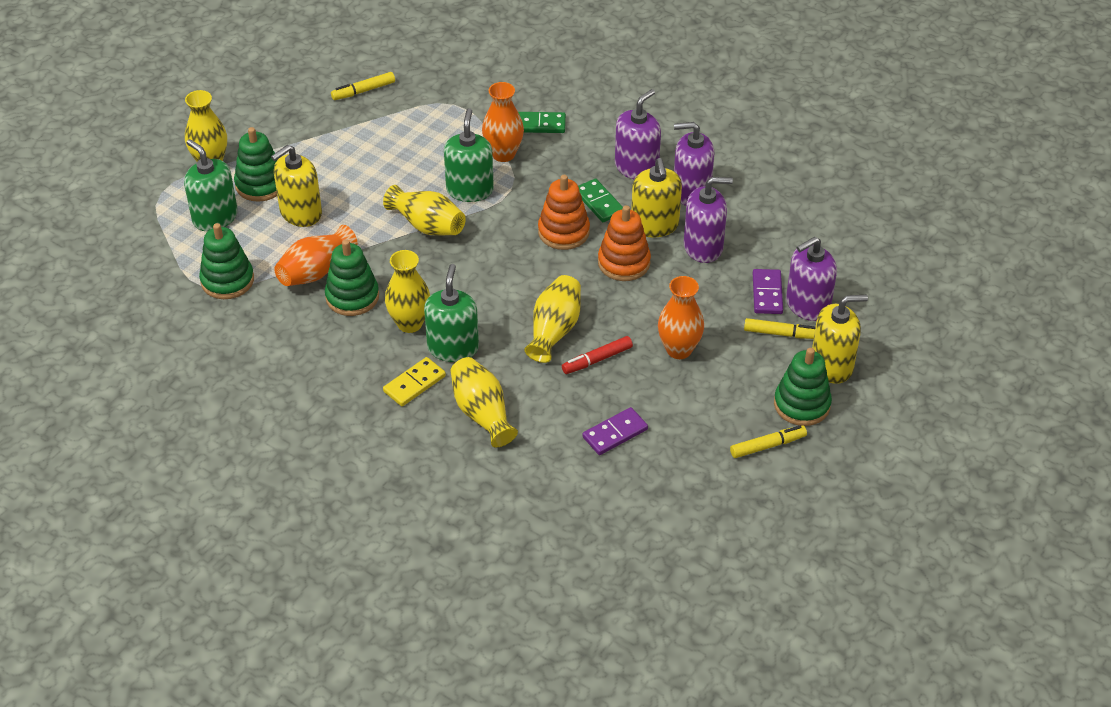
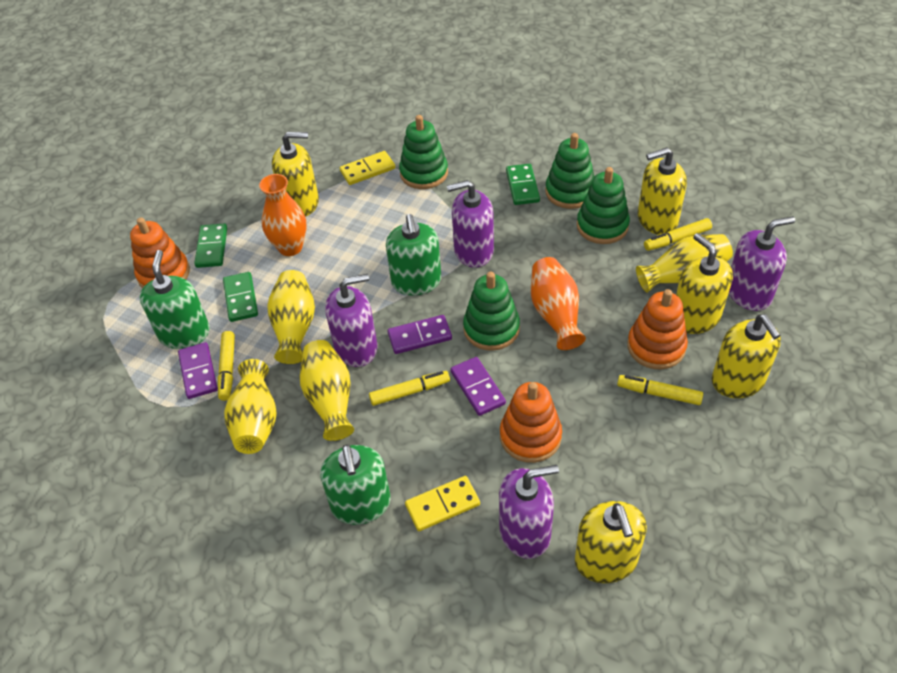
green domino: [518,112,566,133] [578,178,623,222] = 2 -> [194,223,227,268] [223,272,258,322] [506,164,540,205] = 3
orange stacking toy: [538,175,590,250] [598,205,651,281] = 2 -> [130,217,190,289] [500,382,562,463] [627,289,688,370] = 3
orange vase: [274,225,357,286] [482,82,524,162] [658,276,704,359] = 3 -> [259,174,307,256] [531,257,586,350] = 2
purple domino: [583,407,648,455] [753,269,783,314] = 2 -> [178,342,218,399] [388,315,452,354] [450,357,506,416] = 3
red marker: [562,336,633,374] = 1 -> none = 0
yellow domino: [383,357,446,406] = 1 -> [340,151,395,185] [405,476,480,531] = 2
yellow marker: [331,72,395,100] [730,425,807,458] [744,318,815,339] = 3 -> [218,331,235,401] [369,371,450,406] [617,375,703,405] [644,218,712,251] = 4
yellow soap dispenser: [271,145,322,227] [631,158,682,238] [812,295,868,384] = 3 -> [272,132,319,217] [575,501,647,583] [638,147,687,235] [676,233,733,334] [712,314,781,398] = 5
yellow vase: [185,90,227,162] [383,185,466,236] [385,250,430,333] [450,357,518,447] [524,275,581,363] = 5 -> [224,359,277,454] [267,270,315,364] [300,340,354,441] [636,234,733,293] = 4

